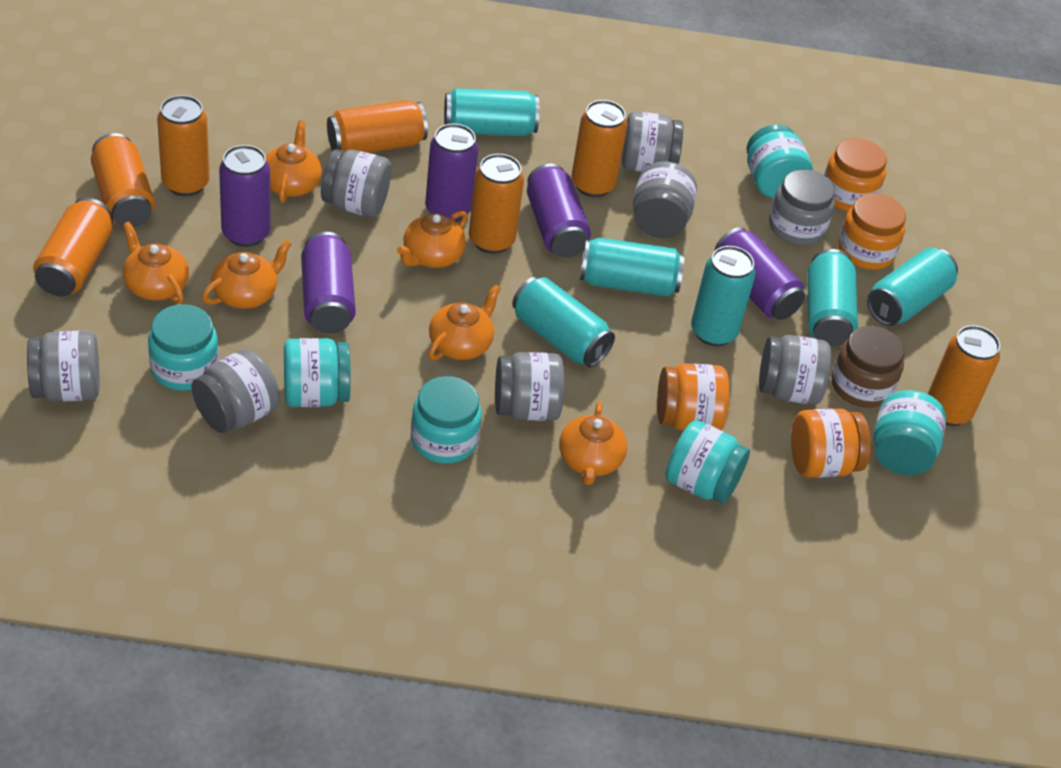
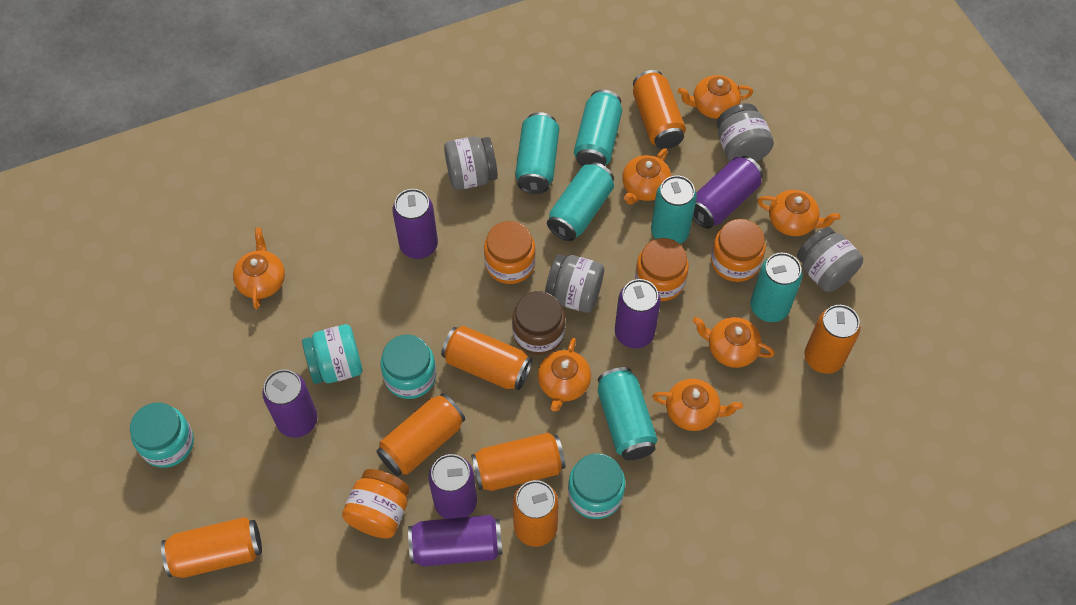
grey jar: [27,331,100,402] [191,349,280,433] [321,149,391,217] [495,352,564,421] [622,111,683,172] [633,161,697,238] [759,335,831,405] [769,169,835,245] = 8 -> [444,136,498,190] [545,254,604,313] [717,103,774,162] [797,227,863,292] = 4
orange teapot: [123,222,189,304] [202,240,292,309] [266,120,322,203] [397,211,467,268] [428,284,501,360] [559,401,627,485] = 6 -> [233,227,285,309] [538,338,591,411] [622,148,671,205] [652,379,743,431] [678,75,753,119] [693,317,775,368] [758,190,841,236] = 7
purple can: [219,145,271,247] [301,232,356,333] [425,123,478,222] [527,164,591,258] [714,227,805,320] = 5 -> [262,369,318,438] [392,189,438,259] [408,515,503,566] [428,454,477,519] [615,279,661,348] [693,156,763,229] = 6
turquoise jar: [148,304,219,391] [284,338,351,407] [411,376,482,464] [666,420,750,503] [747,124,813,198] [874,390,946,475] = 6 -> [130,402,194,468] [302,324,363,384] [380,335,436,399] [568,453,625,519] = 4

